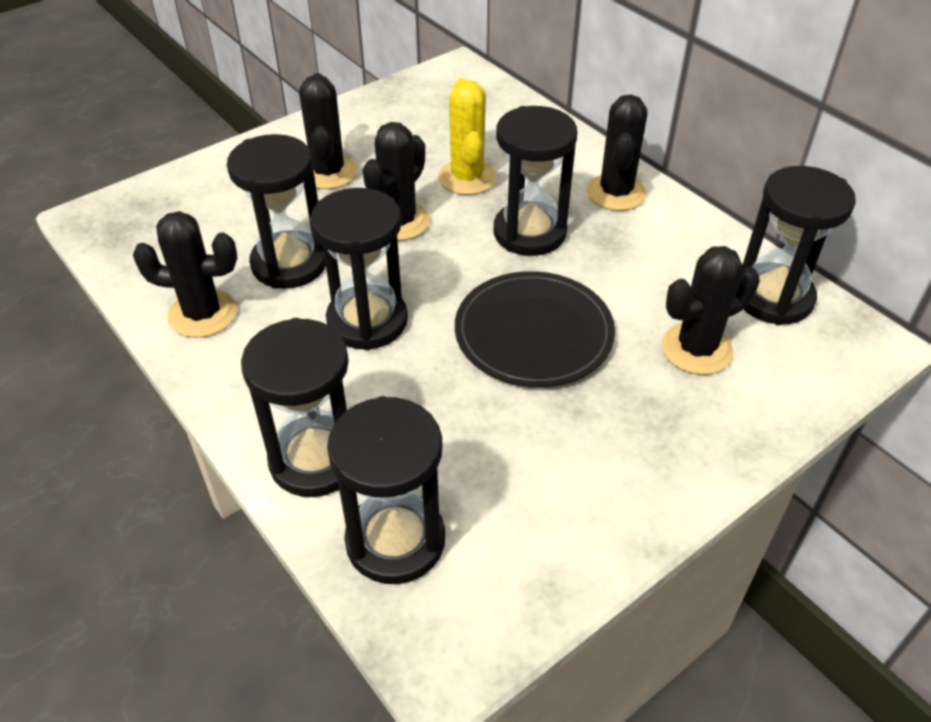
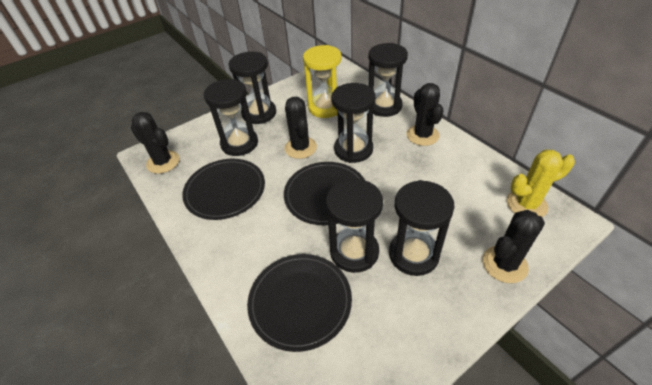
black cactus: [133,211,237,338] [299,73,357,189] [363,122,430,241] [587,94,647,211] [662,246,760,375] = 5 -> [131,112,180,174] [284,97,317,159] [407,83,444,146] [482,210,545,283] = 4
black plate: [455,271,615,387] = 1 -> [182,159,265,220] [247,254,352,352] [284,162,365,225] = 3
yellow hourglass: none = 0 -> [303,45,342,118] = 1

